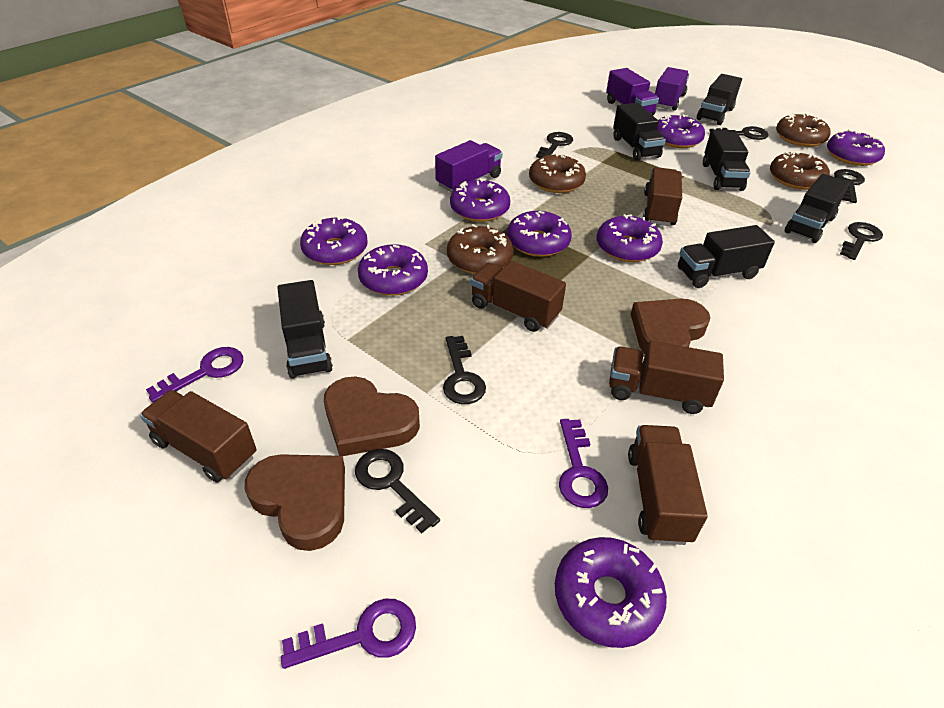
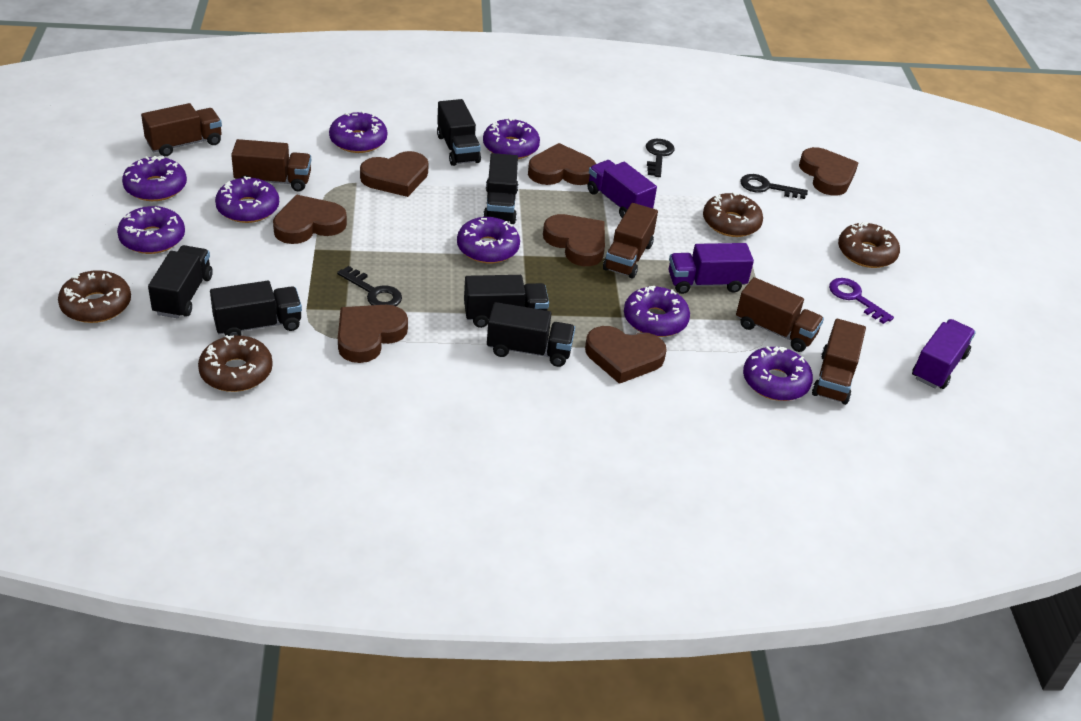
black key: [355,449,440,533] [443,336,486,404] [536,132,573,158] [709,126,769,140] [834,169,865,203] [840,222,883,260] = 6 -> [337,266,402,306] [646,139,675,177] [740,174,808,199] = 3
brown heart: [245,454,345,551] [324,376,420,456] [631,299,711,354] = 3 -> [273,195,347,244] [338,305,408,363] [360,151,429,197] [528,143,596,185] [543,214,605,266] [585,326,667,384] [799,147,858,196] = 7
purple key: [146,347,243,402] [281,599,416,669] [559,419,608,508] = 3 -> [829,278,894,324] = 1

